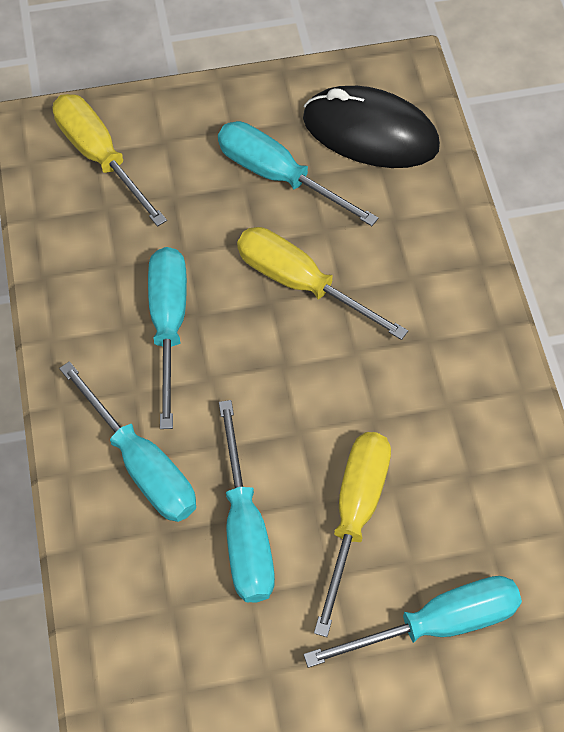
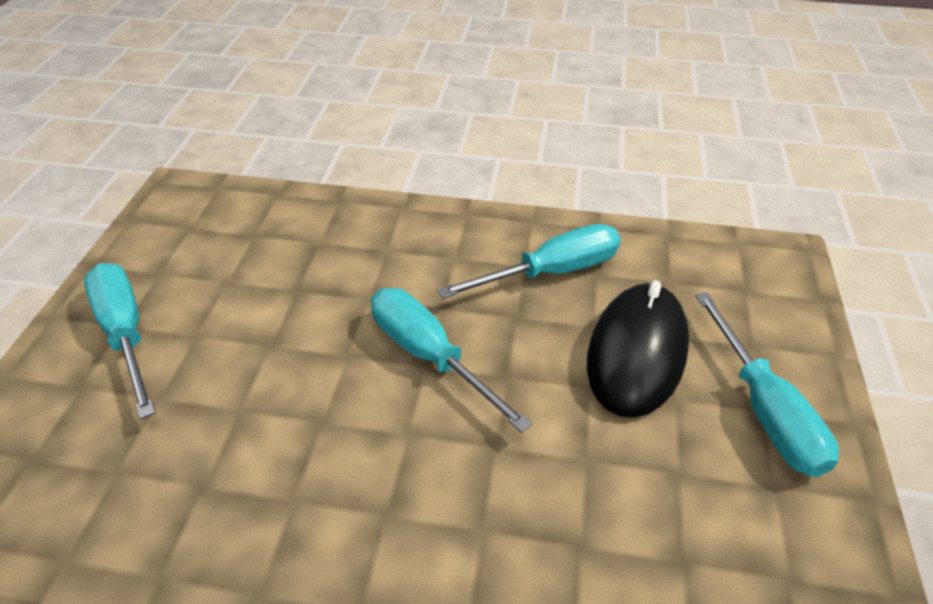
turquoise screwdriver: [59,361,196,522] [148,247,187,429] [218,121,379,226] [219,400,275,602] [303,576,522,668] = 5 -> [84,263,155,419] [371,288,532,433] [438,224,621,299] [695,292,839,477] = 4
yellow screwdriver: [53,94,167,227] [237,227,408,340] [314,432,391,637] = 3 -> none = 0

